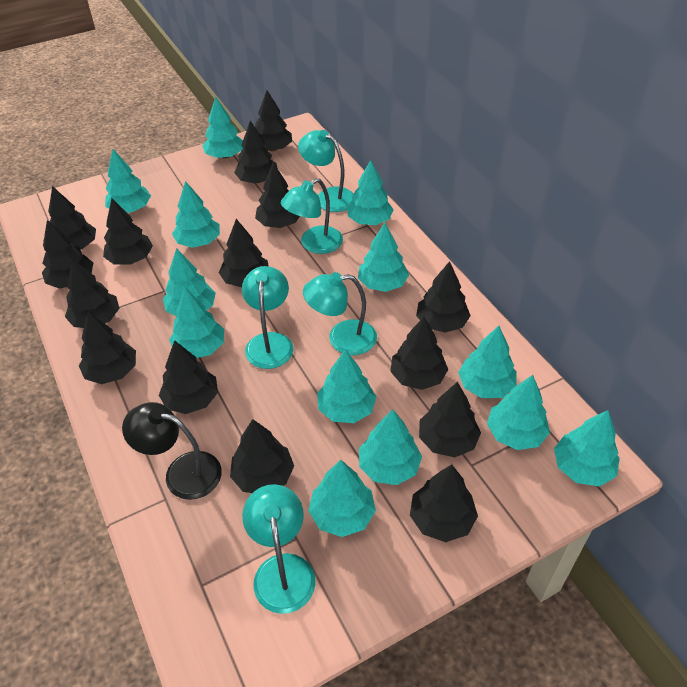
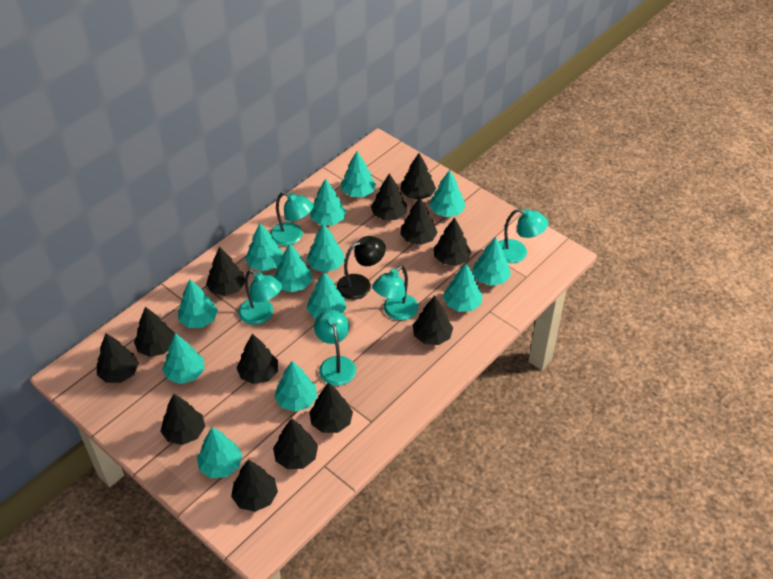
black tree: [42,220,93,289] [48,186,96,250] [65,259,120,328] [79,312,136,384] [103,198,153,265] [159,340,218,414] [219,219,268,287] [230,419,294,493] [234,121,278,184] [255,90,292,151] [255,163,300,228] [390,317,448,390] [410,465,478,542] [416,261,471,333] [419,382,481,457] = 15 -> [97,333,139,383] [134,307,175,357] [160,394,205,445] [206,247,245,296] [231,460,278,512] [237,333,278,384] [273,418,318,469] [309,382,353,433] [371,173,407,221] [400,153,436,200] [400,197,438,245] [413,295,453,345] [434,217,471,266] = 13

